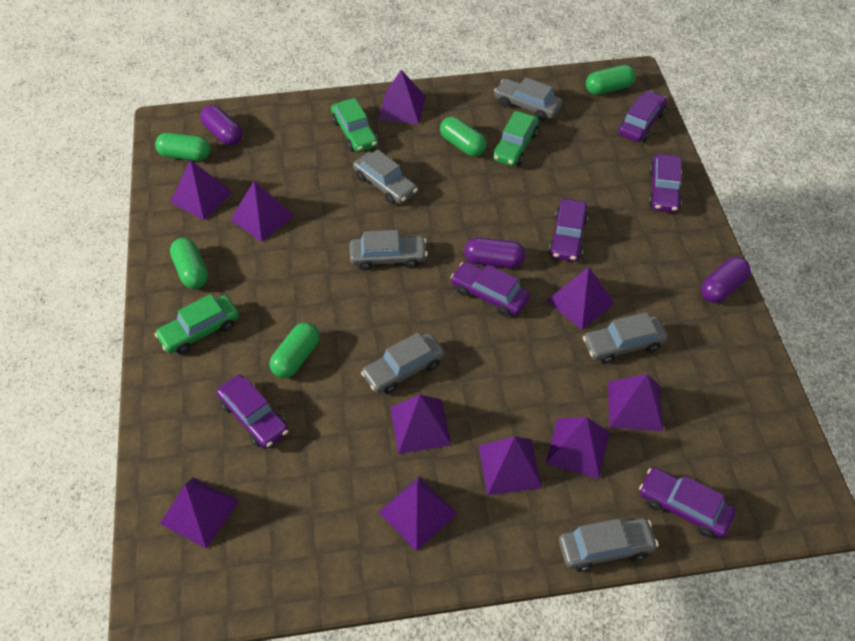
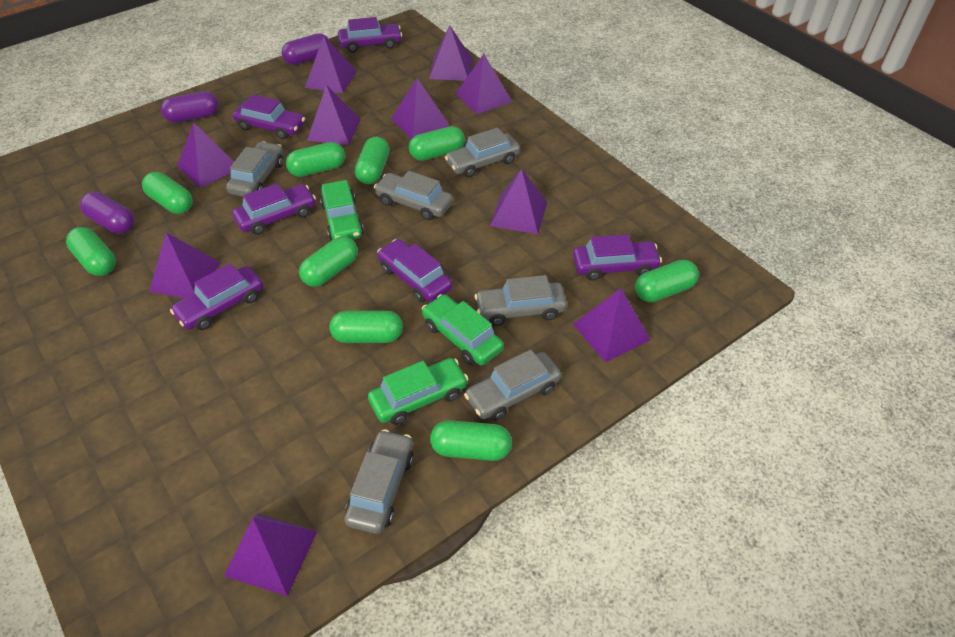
green capsule: [155,133,211,161] [170,238,208,289] [270,322,320,378] [440,117,487,157] [586,65,636,95] = 5 -> [66,227,116,276] [142,172,193,214] [286,142,345,177] [299,236,358,287] [330,311,403,343] [355,137,389,184] [409,126,465,161] [430,420,512,461] [635,260,699,302] = 9

